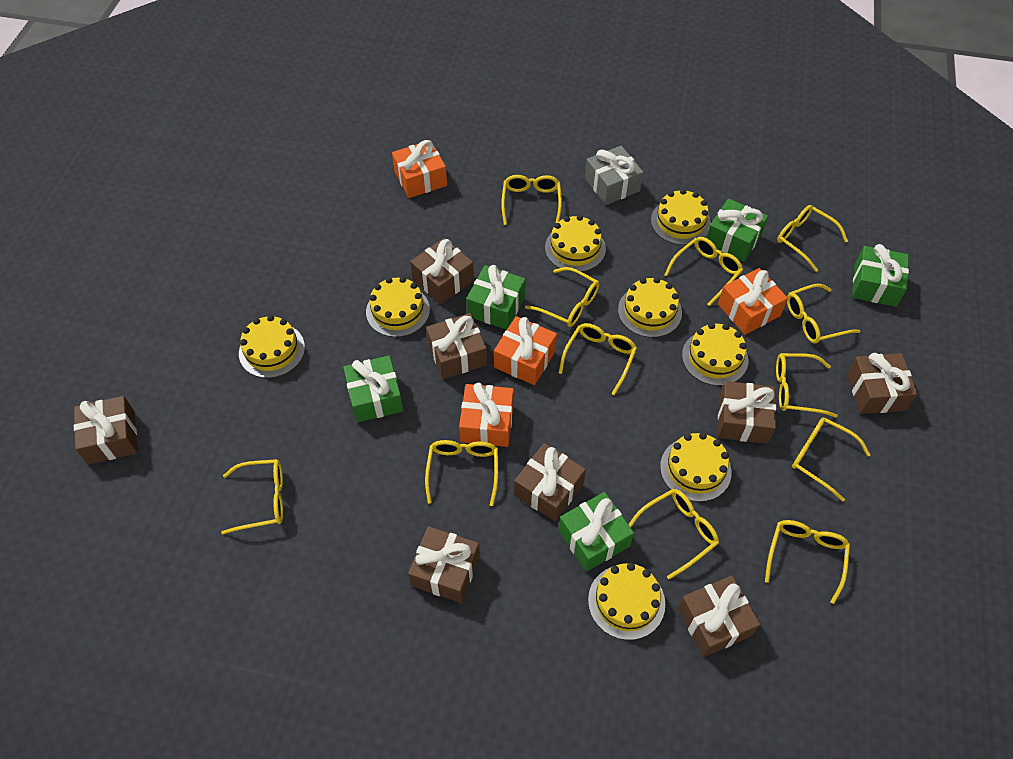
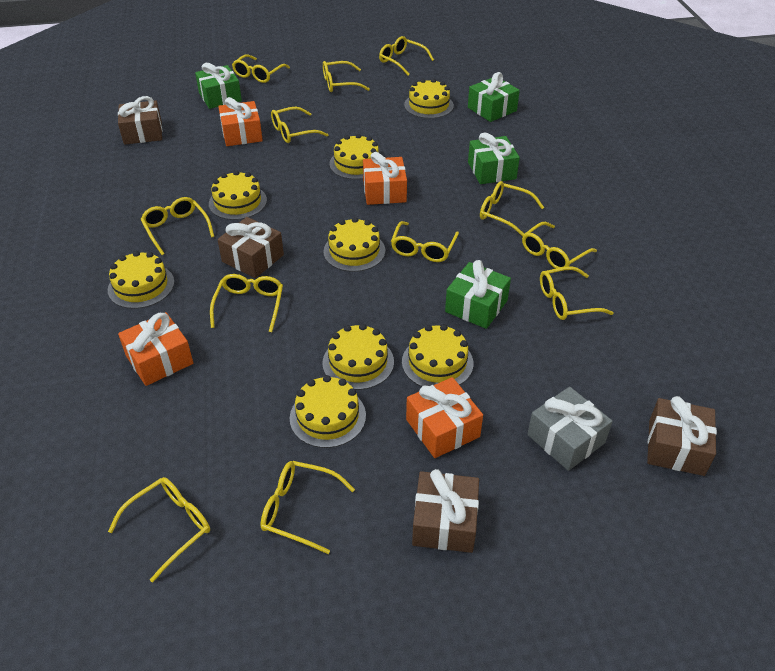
brown gift: [74,396,138,465] [408,526,480,603] [410,238,474,304] [426,313,487,379] [514,443,586,521] [678,576,760,657] [718,381,776,444] [847,353,918,414] = 8 -> [118,96,162,145] [217,217,284,278] [412,469,479,553] [647,396,717,476] = 4
green gift: [343,355,403,423] [466,265,526,330] [558,492,634,572] [706,199,768,262] [852,244,909,307] = 5 -> [195,63,242,109] [445,260,511,329] [468,72,520,122] [468,132,520,184] = 4

